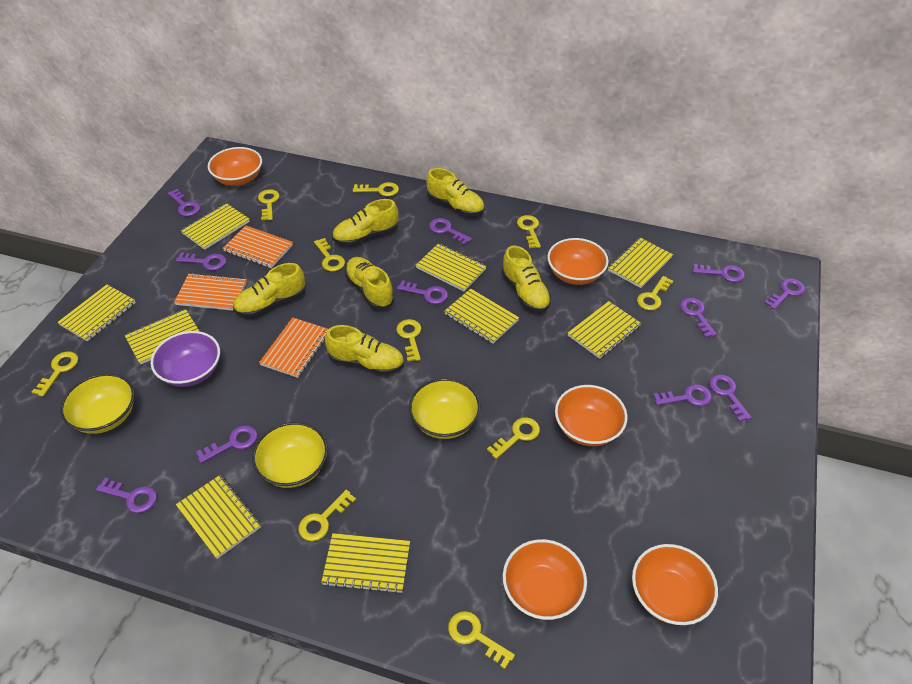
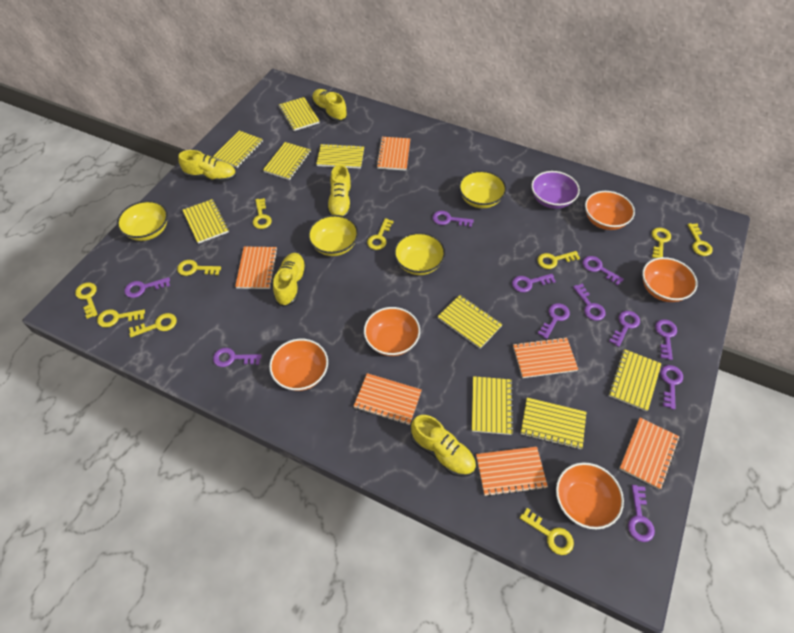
orange notebook: [174,273,247,311] [223,225,293,268] [259,317,328,378] = 3 -> [235,247,278,289] [353,373,422,425] [376,137,410,171] [476,447,548,497] [513,337,578,378] [619,418,679,490] = 6
yellow bowl: [60,373,135,434] [252,422,328,488] [409,378,481,439] = 3 -> [117,201,168,241] [308,215,358,256] [394,232,446,275] [459,170,507,208] = 4
yellow shoe: [233,263,305,317] [325,325,404,375] [332,199,399,245] [345,257,395,309] [426,168,485,216] [501,246,551,312] = 6 -> [178,150,236,182] [273,253,307,307] [312,89,348,122] [327,164,351,217] [411,415,476,477] = 5

